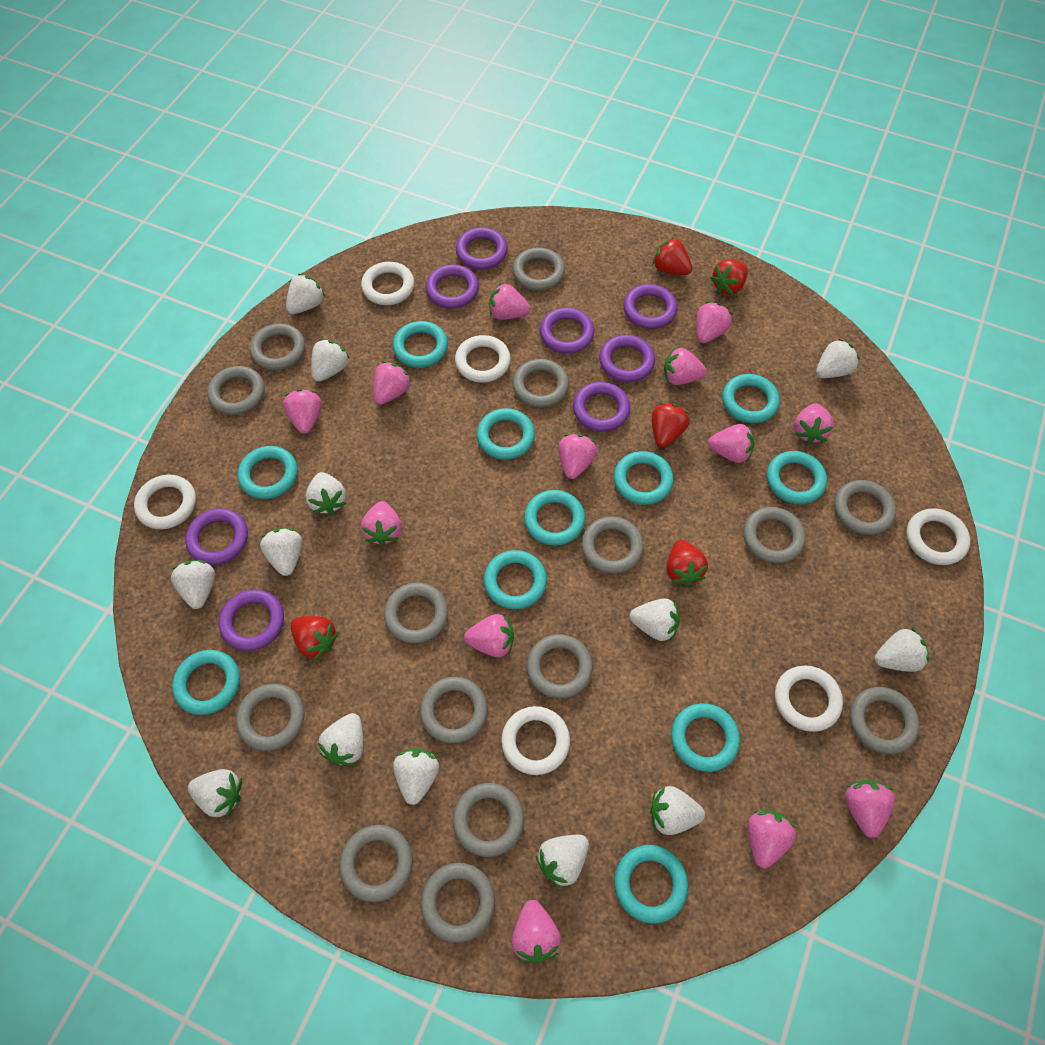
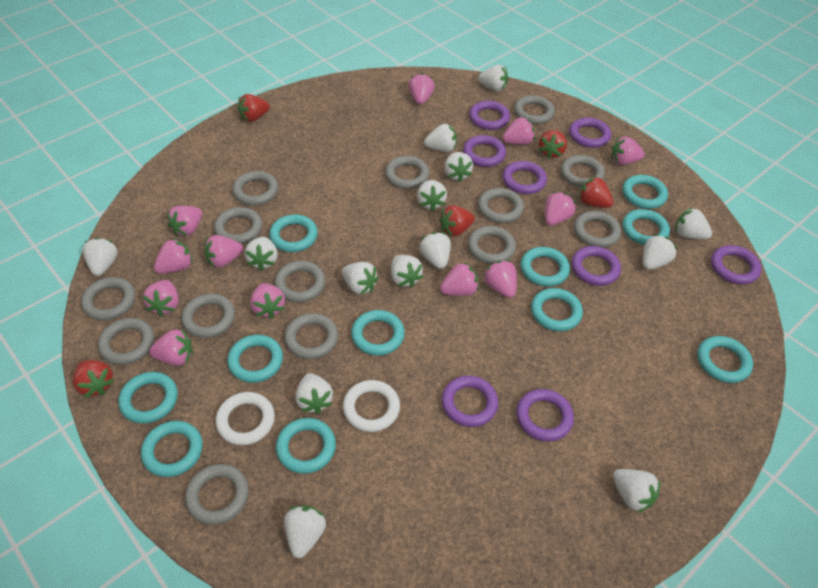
grey ring: [207,366,265,415] [236,684,305,751] [250,323,305,370] [340,825,413,902] [384,583,448,644] [420,677,488,744] [421,863,495,943] [453,783,524,857] [512,248,565,291] [512,359,569,408] [527,634,593,698] [581,517,644,574] [743,507,806,564] [834,480,896,535] [850,687,920,754] = 15 -> [81,277,135,320] [98,318,154,365] [181,294,235,338] [185,464,249,525] [214,207,262,244] [232,171,278,205] [274,261,325,302] [284,313,338,359] [385,156,430,189] [468,226,516,264] [478,188,524,223] [514,95,555,124] [561,155,605,188] [574,211,621,248] = 14
pink strawberry: [283,389,322,434] [361,501,402,546] [373,361,412,405] [464,614,514,657] [489,283,530,320] [511,900,561,963] [558,434,597,479] [664,348,707,385] [696,302,732,343] [708,424,755,463] [748,810,796,868] [794,403,834,444] [845,780,895,838] = 13 -> [143,280,179,316] [149,329,193,365] [154,238,193,274] [167,206,202,236] [205,235,243,267] [250,283,285,318] [408,73,435,104] [440,262,479,296] [483,260,517,298] [502,117,535,145] [545,192,576,225] [611,136,645,165] = 12
white ring: [134,475,196,530] [361,262,414,305] [455,335,511,383] [501,706,570,775] [775,665,843,732] [906,508,970,565] = 6 -> [216,392,275,445] [343,380,400,432] = 2
white strawberry: [171,560,215,609] [188,769,242,818] [260,528,302,576] [286,274,325,314] [306,472,346,515] [311,339,350,382] [318,713,363,766] [393,748,439,805] [536,835,589,889] [630,598,680,641] [650,786,705,835] [816,338,860,378] [875,628,929,672] = 13 -> [82,237,118,276] [244,237,278,271] [284,506,326,558] [295,373,333,414] [342,262,379,295] [391,255,423,288] [417,180,447,211] [419,232,451,269] [424,124,457,152] [444,152,473,182] [478,64,508,91] [613,469,660,513] [643,234,677,270] [676,207,712,239] = 14

